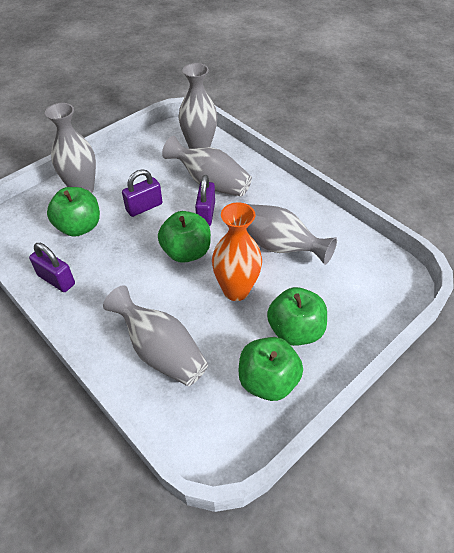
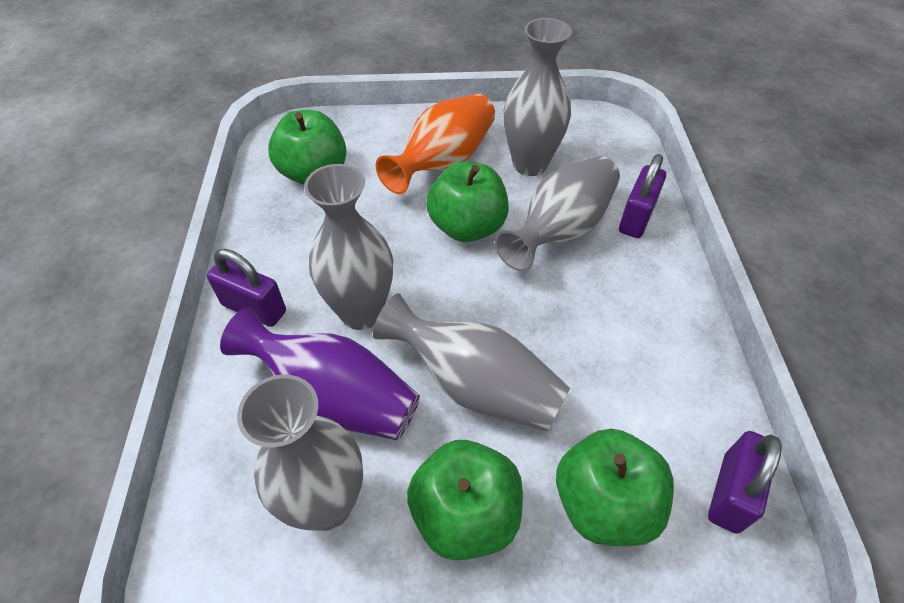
purple vase: none = 0 -> [220,308,420,440] = 1

